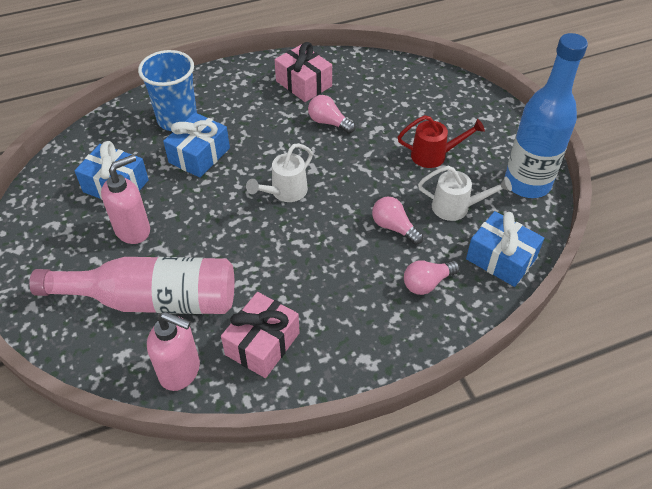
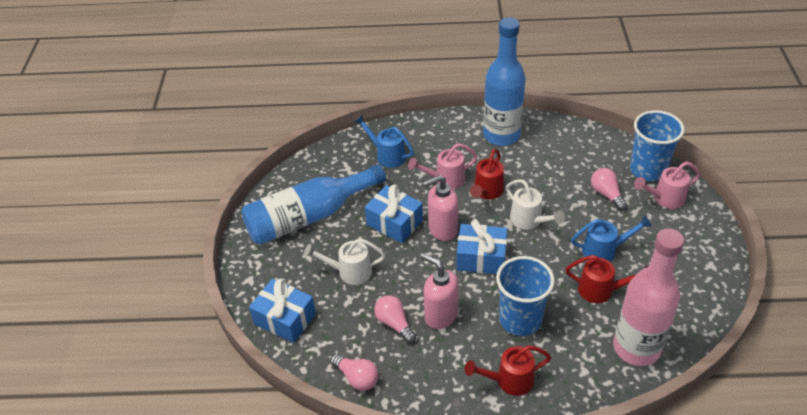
blue bottle: [505,33,588,198] = 1 -> [241,164,386,245] [483,17,526,146] = 2
blue cup: [138,50,197,131] = 1 -> [496,256,555,336] [630,110,684,181] = 2
blue watering can: none = 0 -> [354,115,414,168] [571,215,652,261] = 2
pink gift: [221,292,300,378] [275,42,332,102] = 2 -> none = 0
pink watering can: none = 0 -> [408,143,478,189] [634,162,701,209] = 2
red watering can: [398,115,485,168] = 1 -> [465,345,551,396] [470,149,504,199] [565,255,648,303] = 3

